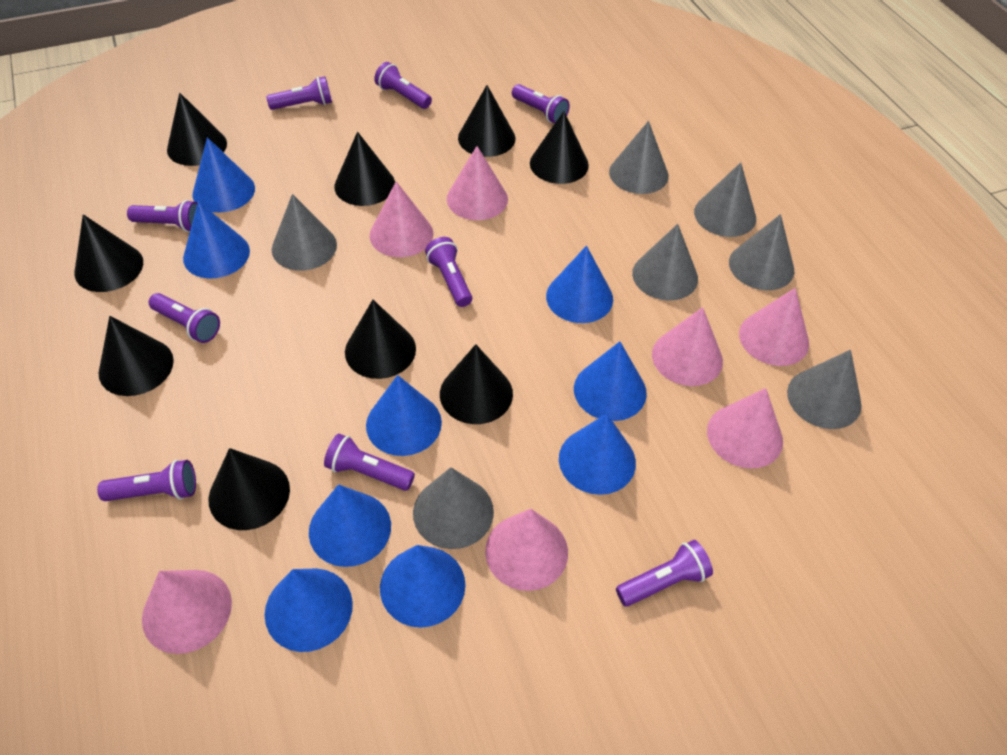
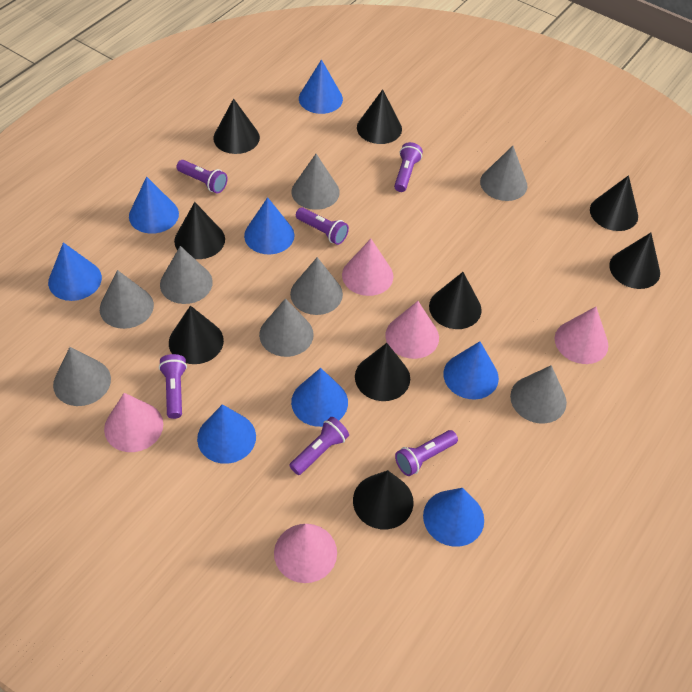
blue cone: [183,201,250,278] [193,137,255,212] [265,568,353,652] [309,484,391,567] [366,375,442,456] [380,545,465,628] [546,246,613,323] [559,414,636,495] [574,341,647,421] = 9 -> [48,242,102,301] [129,176,179,234] [197,404,256,464] [244,197,294,254] [291,368,348,427] [299,59,343,114] [423,488,484,547] [443,341,499,400] = 8
grey cone: [272,194,337,271] [413,467,494,549] [609,121,669,194] [632,224,698,301] [694,162,756,237] [729,214,794,290] [787,350,862,429] = 7 -> [53,347,111,406] [100,270,154,329] [160,246,213,304] [259,298,314,357] [290,257,343,315] [291,154,340,210] [480,146,527,201] [510,365,567,424] = 8
pink cone: [142,570,232,654] [370,181,434,257] [447,146,508,220] [485,509,568,591] [652,307,723,386] [707,388,783,468] [739,288,809,366] = 7 -> [104,393,163,452] [274,524,337,583] [342,239,393,296] [385,301,439,359] [555,307,608,364] = 5
purple flashlight: [97,460,196,501] [127,200,198,232] [149,293,220,343] [266,76,332,110] [324,434,415,491] [374,62,432,109] [425,237,472,307] [512,84,570,123] [616,540,713,606] = 9 -> [159,354,187,419] [177,160,228,194] [289,417,349,475] [296,207,349,245] [394,142,423,192] [395,430,458,476] = 6

